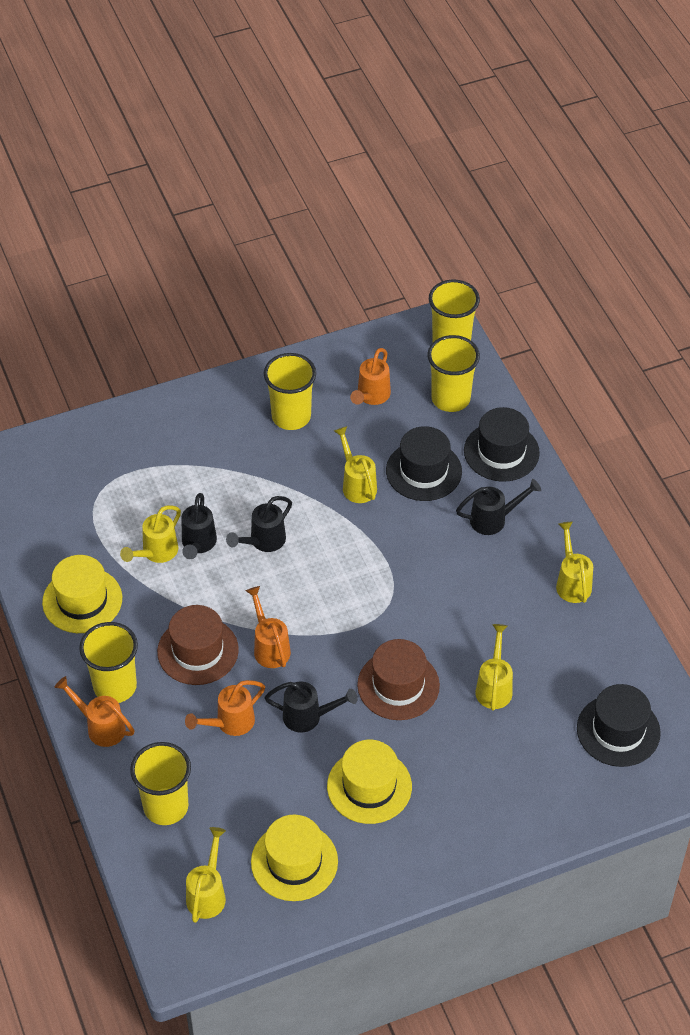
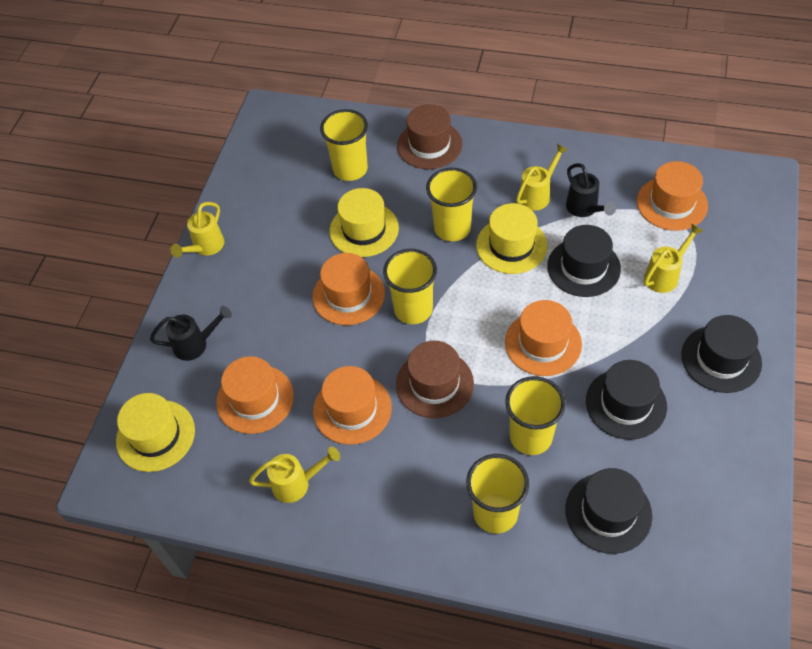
black hat: [386,426,462,501] [464,407,540,482] [577,684,661,767] = 3 -> [547,225,621,297] [565,468,652,554] [586,360,667,440] [681,315,762,393] = 4
black watering can: [182,493,217,559] [226,496,292,552] [265,682,358,732] [456,479,541,535] = 4 -> [150,306,232,361] [566,163,616,217] = 2
orange hat: none = 0 -> [216,356,294,434] [313,253,385,325] [313,366,392,445] [505,300,582,376] [637,161,708,231] = 5
orange watering can: [54,676,135,747] [185,680,265,736] [246,586,291,668] [350,348,391,405] = 4 -> none = 0
yellow watering can: [120,505,181,563] [186,827,226,923] [334,426,377,503] [475,624,513,711] [556,522,593,603] = 5 -> [171,202,224,258] [249,446,340,503] [516,144,568,211] [644,224,703,293] = 4

